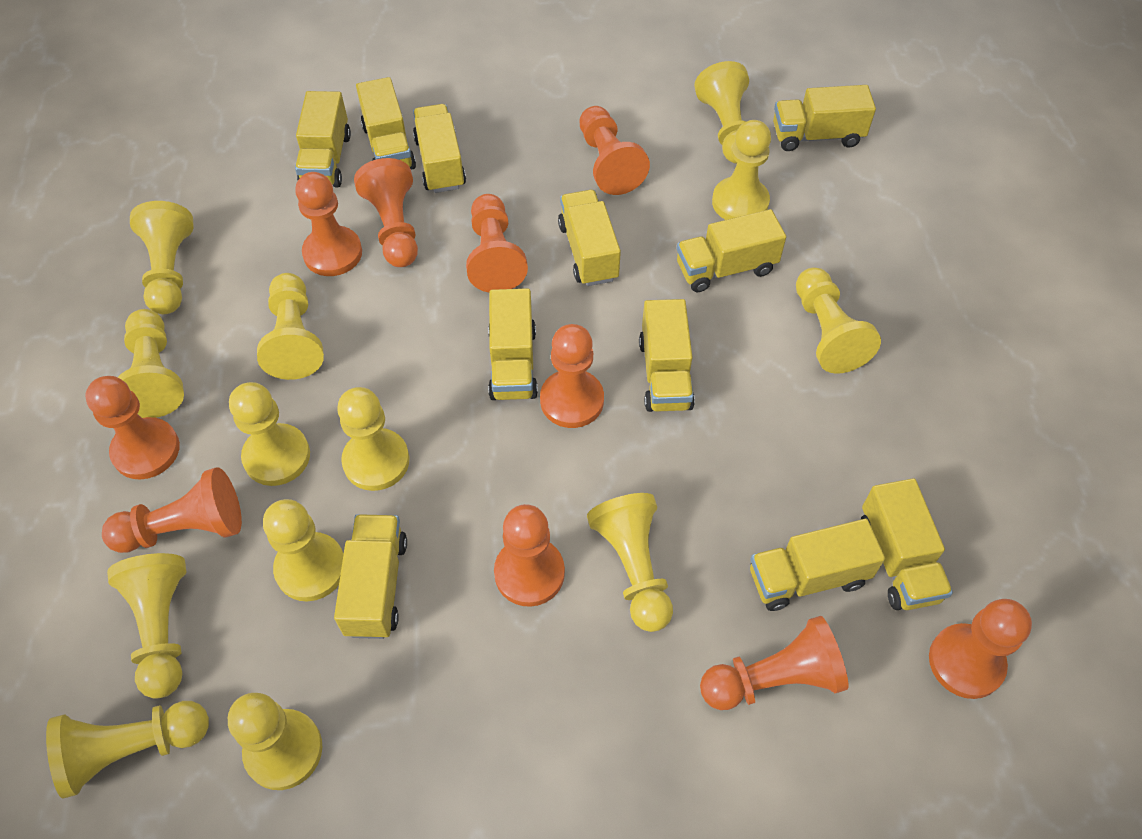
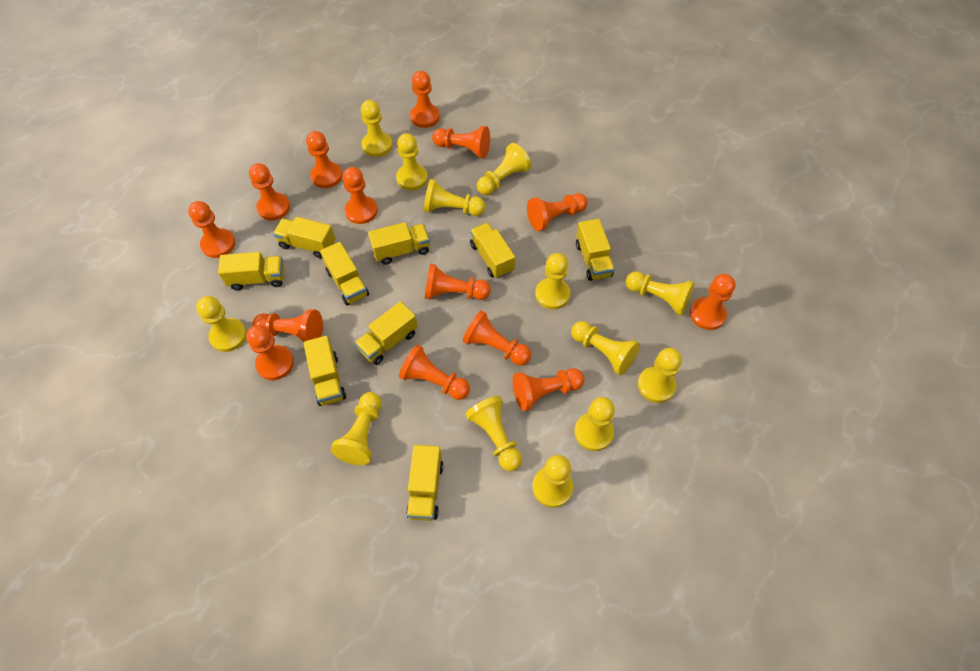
orange pawn: [85,376,180,479] [102,467,242,553] [295,172,362,276] [354,158,418,267] [466,194,528,292] [494,504,565,607] [540,324,604,428] [579,106,650,195] [700,616,848,710] [929,599,1032,699] = 10 -> [188,201,235,258] [246,325,294,380] [249,163,290,220] [253,309,323,342] [306,131,343,188] [343,167,378,224] [399,345,470,400] [410,71,440,128] [425,264,491,300] [432,126,490,158] [463,310,531,366] [513,368,585,411] [527,193,588,231] [690,274,736,330] = 14
yellow truck: [295,91,351,188] [334,514,407,639] [356,77,416,169] [413,104,466,193] [488,288,538,400] [558,190,621,286] [639,299,695,412] [676,209,786,292] [750,519,885,611] [773,85,876,151] [861,478,953,610] = 11 -> [218,252,284,290] [273,217,335,258] [303,336,346,406] [320,242,369,305] [355,301,418,365] [368,222,430,265] [406,445,444,521] [470,223,515,279] [576,219,615,281] = 9

